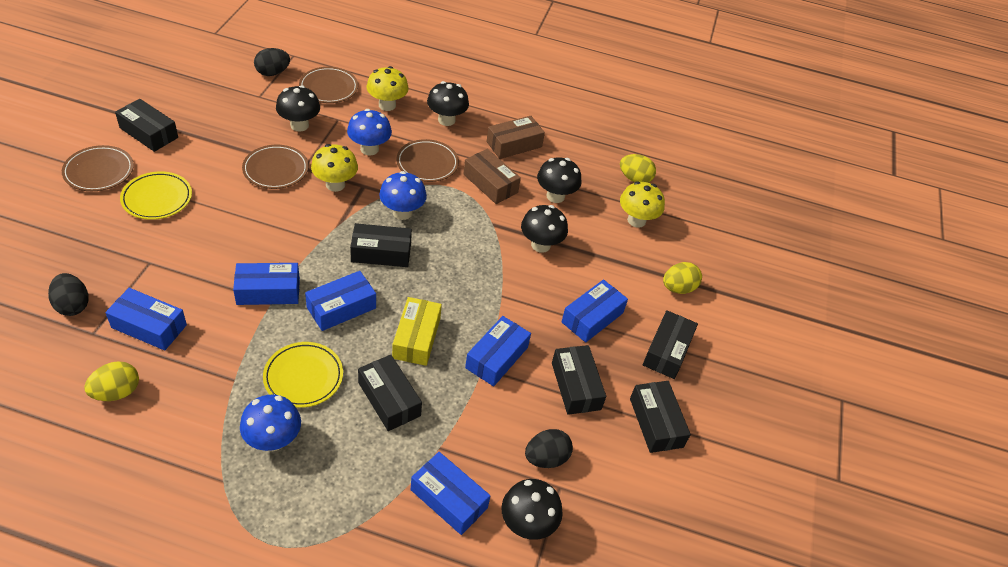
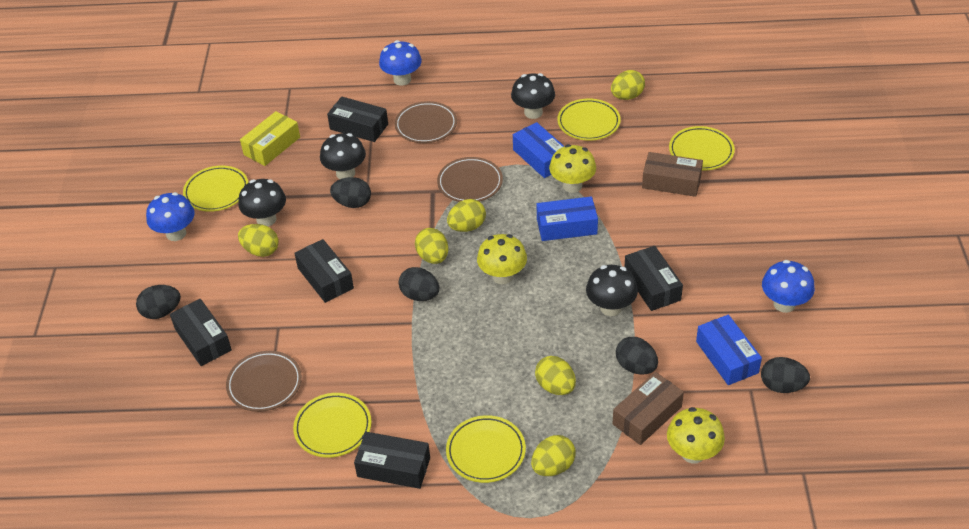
black box: [115,99,178,152] [350,223,412,267] [358,355,422,431] [552,345,606,415] [630,381,691,453] [643,310,698,379] = 6 -> [170,299,232,366] [294,239,354,303] [327,97,388,142] [354,432,430,489] [624,246,683,311] = 5
black egg: [48,273,89,316] [254,48,290,76] [525,429,573,468] = 3 -> [136,285,181,319] [330,177,371,208] [399,267,439,301] [616,337,658,374] [761,357,810,393] = 5
black mushroom: [276,85,320,131] [427,81,469,126] [501,479,563,540] [521,205,568,253] [537,157,581,203] = 5 -> [238,179,286,226] [320,133,366,179] [511,73,555,119] [586,265,638,316] = 4
blue box: [105,288,187,350] [233,263,300,305] [305,271,376,331] [411,452,490,535] [465,316,531,386] [561,280,628,343] = 6 -> [513,122,564,178] [537,196,598,241] [696,315,762,385] = 3
brown plate: [62,145,134,191] [242,145,308,189] [299,67,358,103] [396,139,459,182] = 4 -> [226,351,302,412] [395,101,457,143] [437,157,503,202] = 3
yellow egg: [84,361,139,401] [620,154,656,183] [663,262,702,294] = 3 -> [238,224,279,257] [415,228,448,264] [447,199,486,232] [531,435,576,476] [535,356,576,395] [611,70,645,100] = 6
yellow plate: [120,171,192,220] [263,342,343,408] = 2 -> [183,165,248,212] [293,393,372,458] [446,415,526,483] [557,99,621,141] [669,126,735,170] = 5

